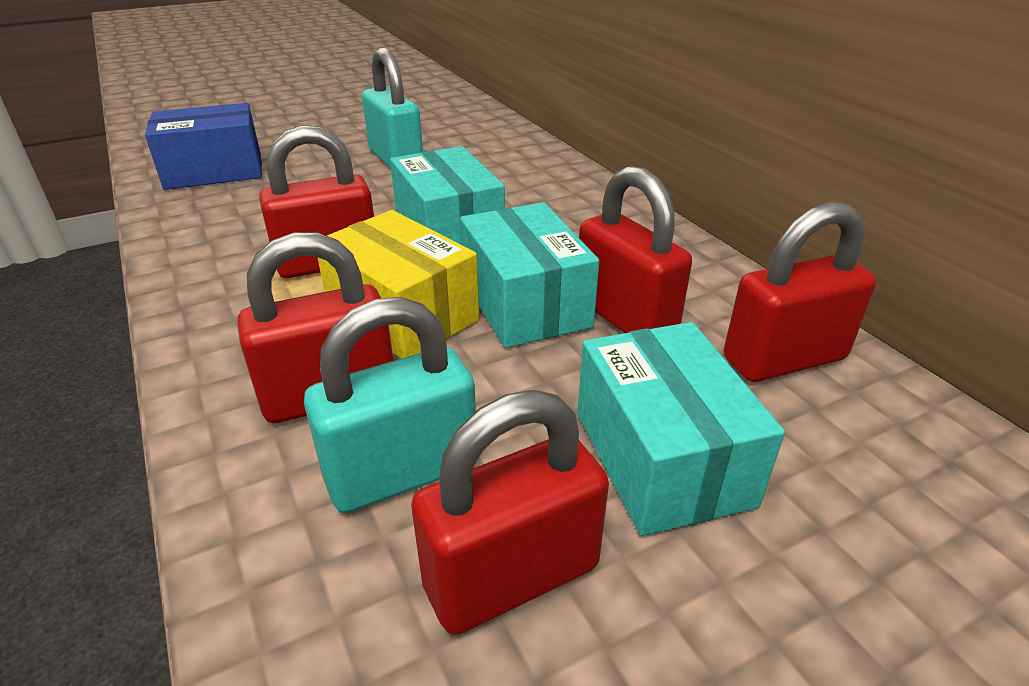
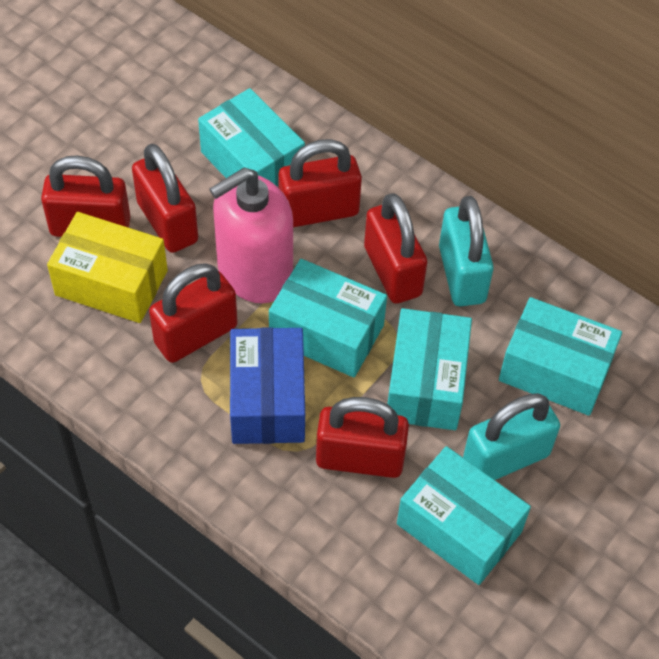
pink soap dispenser: none = 0 -> [210,168,293,303] = 1
red padlock: [238,232,394,423] [259,125,374,278] [411,390,609,635] [579,166,692,333] [724,202,876,382] = 5 -> [41,155,131,237] [132,144,198,253] [149,263,237,363] [278,139,362,227] [316,397,409,478] [364,193,427,304] = 6
turquoise box: [390,146,505,244] [460,202,600,348] [577,322,785,536] = 3 -> [198,88,305,188] [269,259,387,377] [387,308,472,430] [397,446,531,585] [499,297,622,416] = 5

